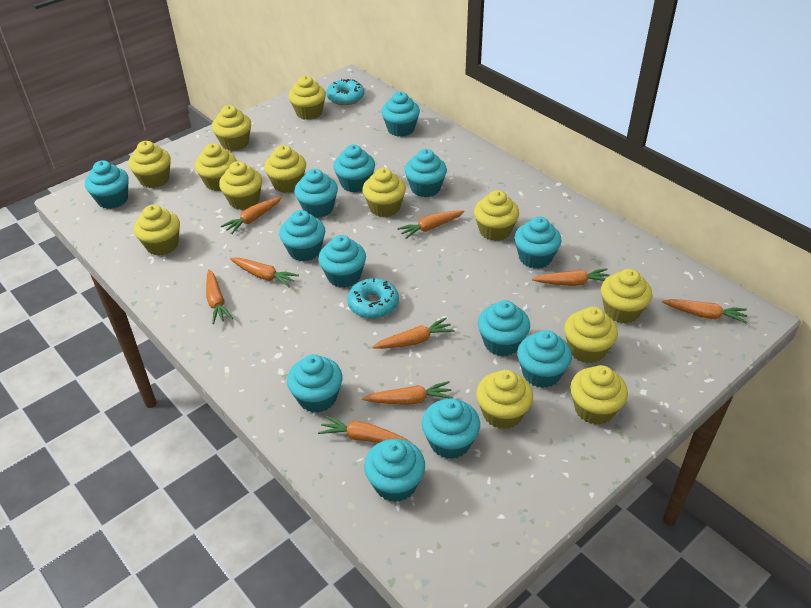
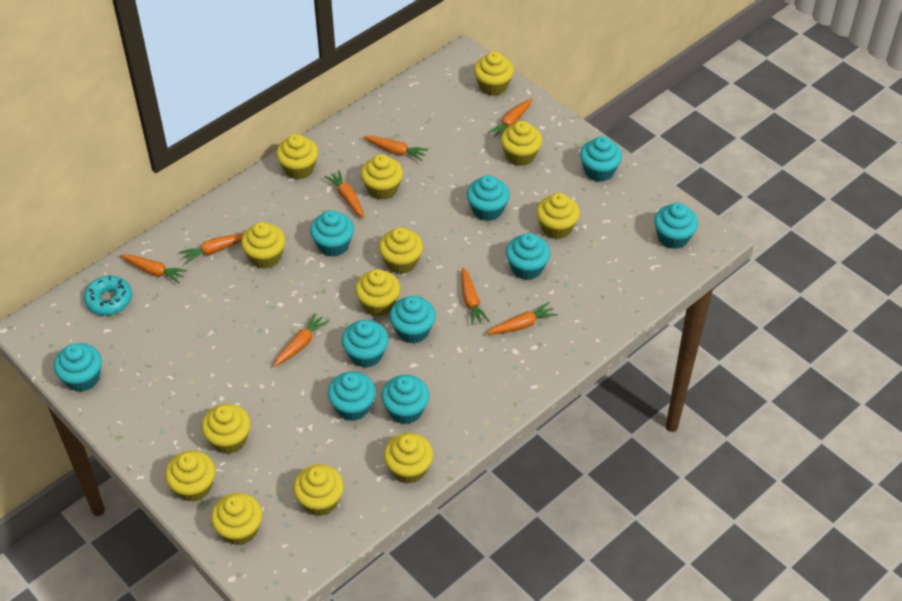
orange carrot: [206,269,233,324] [221,197,282,234] [230,257,299,287] [318,415,411,443] [362,381,453,405] [373,317,455,349] [397,210,464,239] [532,268,610,286] [662,299,747,324] = 9 -> [120,254,188,283] [180,234,243,264] [274,313,329,367] [324,170,364,218] [363,136,428,161] [461,267,489,325] [486,302,557,334] [488,98,532,140] = 8
turquoise cupcake: [85,160,129,209] [279,210,325,261] [287,354,343,413] [294,169,338,218] [318,235,366,288] [333,145,375,193] [364,439,425,502] [381,92,420,137] [405,149,447,197] [422,398,480,459] [478,300,530,356] [514,216,562,269] [517,330,572,388] = 13 -> [54,343,102,392] [310,210,354,257] [328,372,376,421] [342,320,388,368] [381,375,430,424] [390,296,436,344] [467,175,510,221] [506,233,550,280] [580,136,622,182] [654,203,698,249] = 10
turquoise donut: [326,79,364,105] [347,278,399,319] = 2 -> [84,276,132,316] = 1

